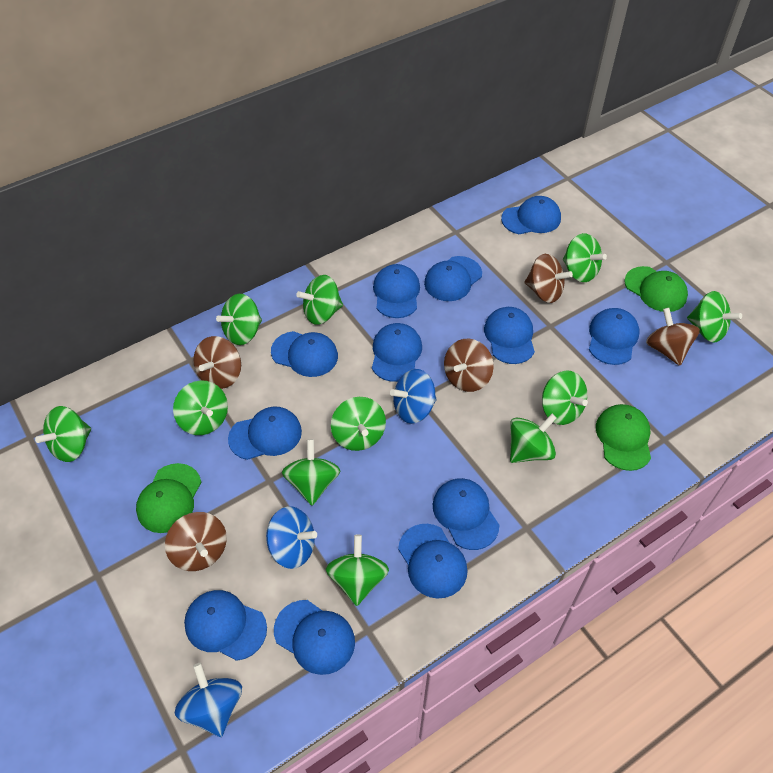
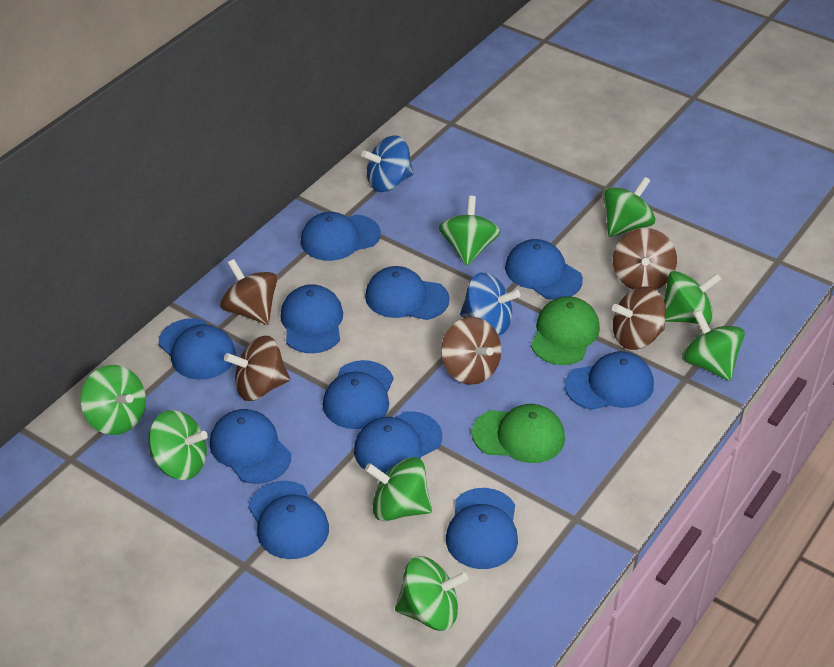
blue cap: [184,590,267,661] [228,407,302,460] [271,331,338,377] [274,600,355,675] [372,323,422,382] [373,264,420,318] [398,524,468,599] [424,256,482,301] [433,478,500,550] [484,307,535,364] [501,196,561,234] [589,308,639,365] = 12 -> [158,318,236,379] [210,409,291,484] [248,481,329,559] [280,284,343,353] [301,212,381,261] [323,360,394,429] [354,411,442,474] [365,266,450,320] [446,488,518,569] [505,239,583,300] [565,351,654,410] = 11
blue spinning top: [175,663,242,737] [266,506,317,569] [390,369,437,424] = 3 -> [361,135,414,192] [460,273,520,335] = 2
green cap: [136,463,201,533] [596,404,651,471] [624,266,688,312] = 3 -> [472,404,565,463] [531,296,600,365] = 2
green spinning top: [35,406,91,462] [173,380,228,435] [216,294,262,345] [282,439,341,506] [296,275,343,325] [326,535,389,606] [331,397,386,451] [510,414,557,463] [542,370,588,425] [563,233,607,282] [687,291,742,343] = 11 -> [80,365,146,435] [148,410,208,480] [365,457,432,521] [395,556,468,631] [439,196,501,266] [602,177,655,237] [664,271,722,324] [682,310,745,381] = 8

